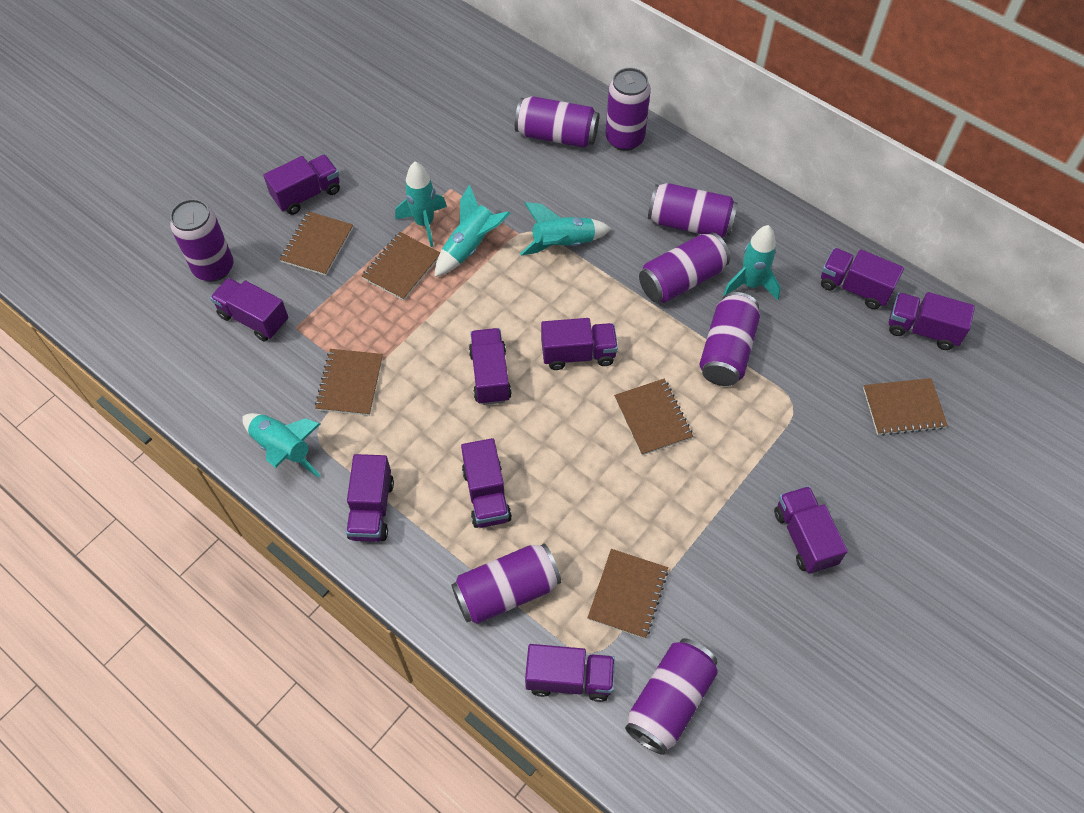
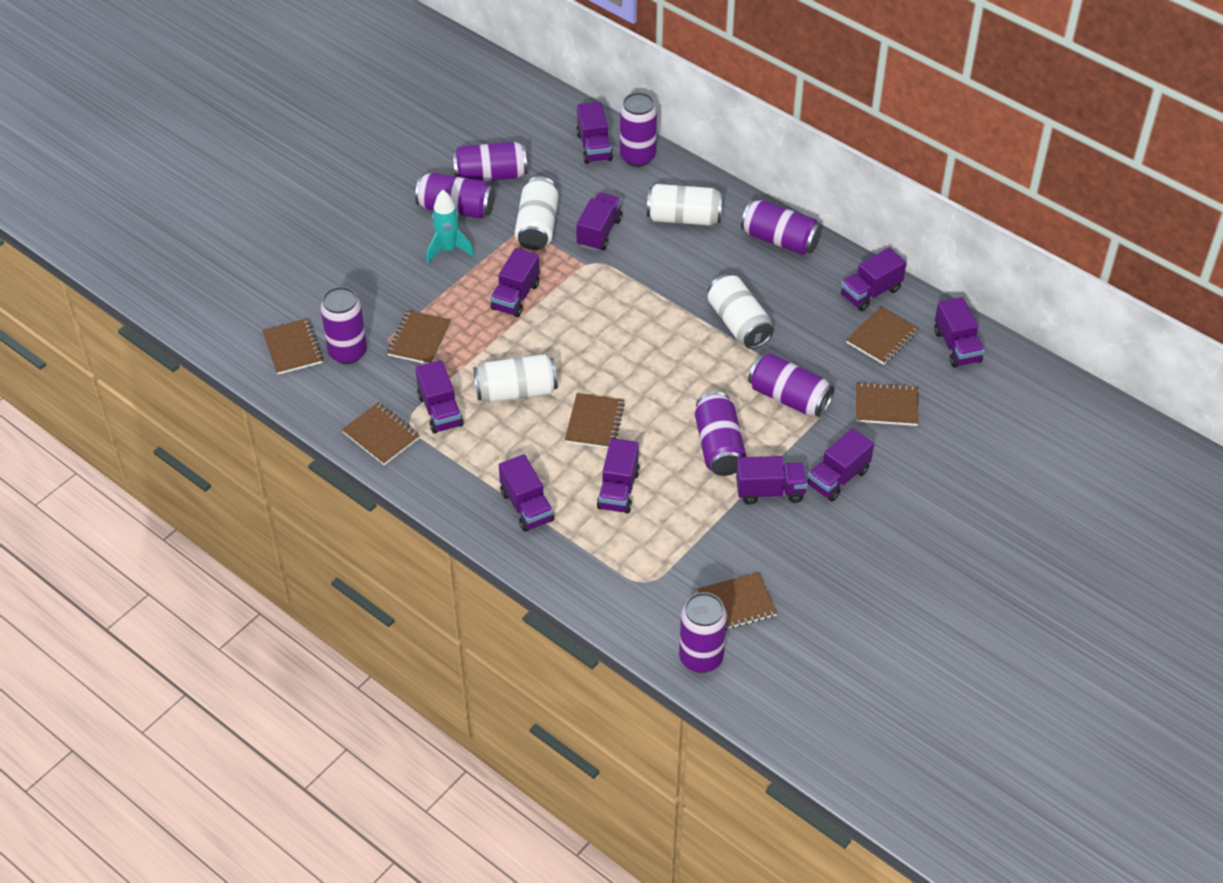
brown notebook: [279,211,353,276] [315,349,383,416] [362,232,440,301] [587,549,668,639] [614,379,693,455] [863,378,948,436] = 6 -> [262,318,323,375] [342,403,420,465] [387,310,451,364] [565,393,625,448] [697,572,777,630] [846,306,919,365] [856,382,918,426] = 7
turquoise rocket: [242,413,320,477] [395,161,447,247] [434,184,510,277] [520,202,611,256] [723,225,780,300] = 5 -> [426,190,474,264] = 1
white can: none = 0 -> [474,354,558,403] [515,176,559,250] [647,184,723,226] [708,274,774,349] = 4

